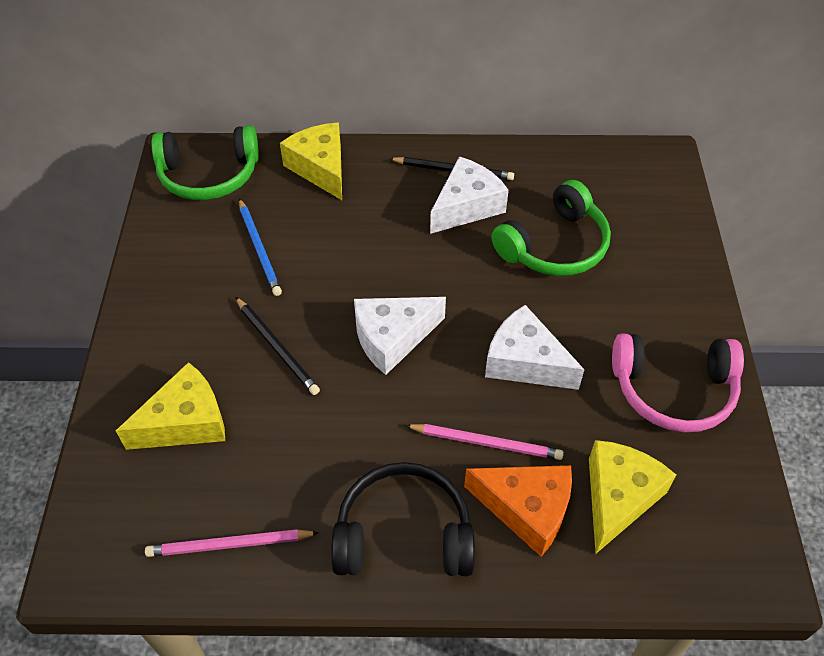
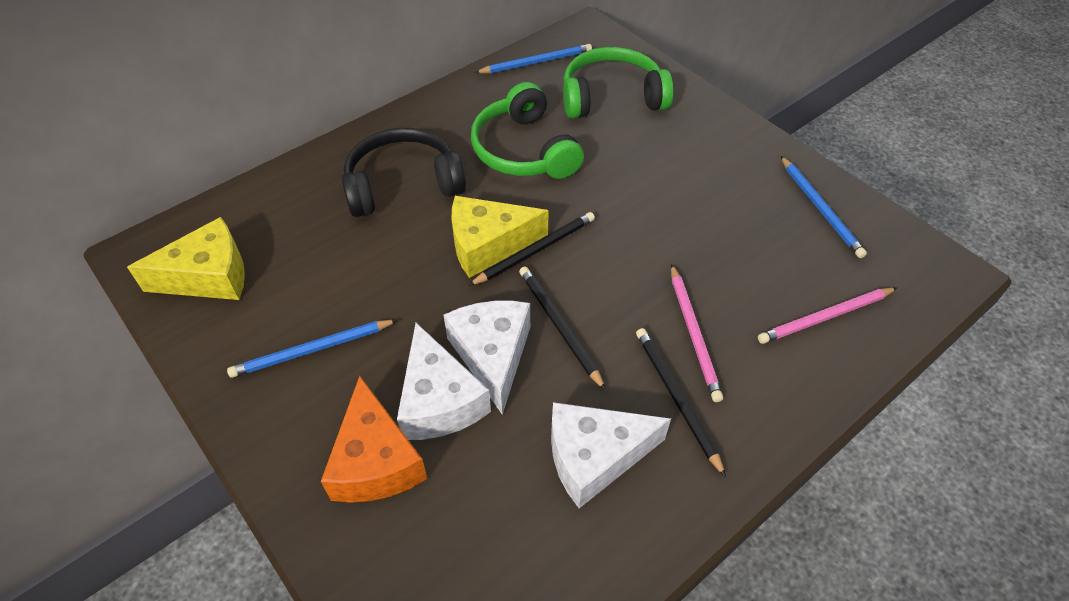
black pencil: [235,297,320,395] [389,157,514,180] = 2 -> [468,212,595,286] [519,267,606,391] [636,328,726,477] = 3
blue pencil: [239,198,282,296] = 1 -> [227,320,397,378] [475,44,592,74] [781,156,867,258] = 3
pink headphones: [612,333,744,432] = 1 -> none = 0
yellow cheese: [116,362,225,450] [280,123,342,200] [589,440,676,553] = 3 -> [127,217,245,300] [451,196,549,278] = 2

